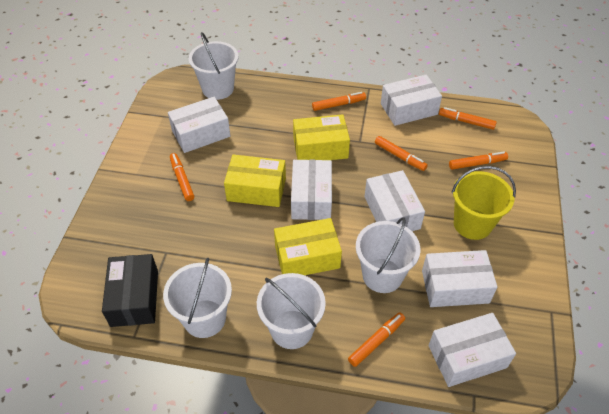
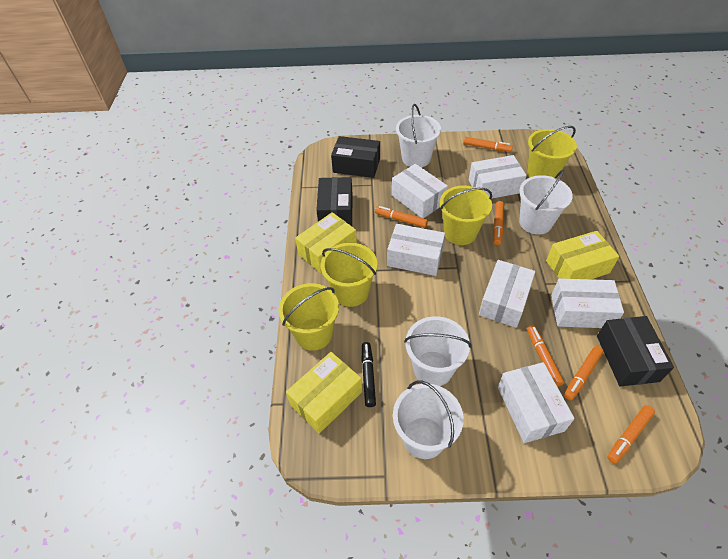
black box: [102,254,158,327] = 1 -> [316,177,353,226] [331,136,380,178] [597,316,674,386] = 3
black marker: none = 0 -> [362,342,376,407] = 1
yellow bucket: [452,166,516,240] = 1 -> [278,283,339,351] [321,243,377,307] [440,186,492,245] [527,126,577,178] = 4

